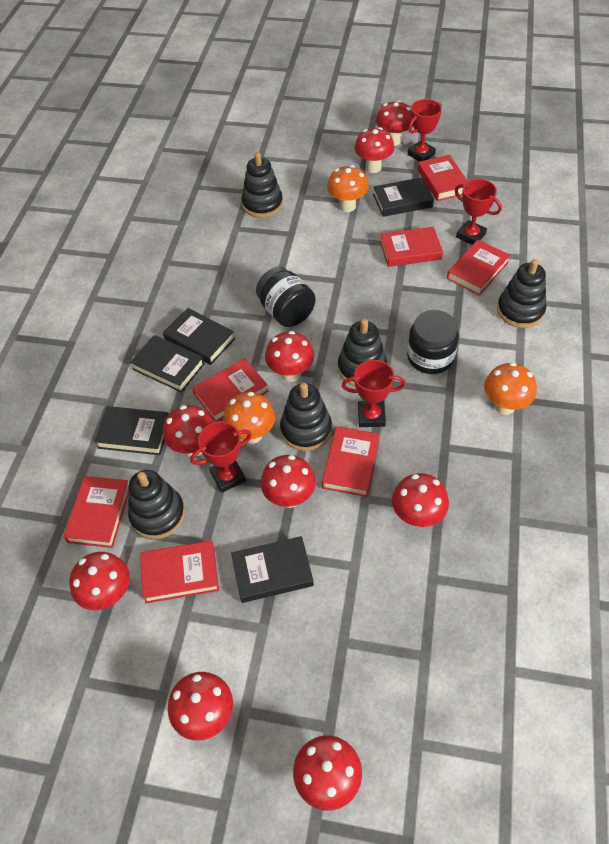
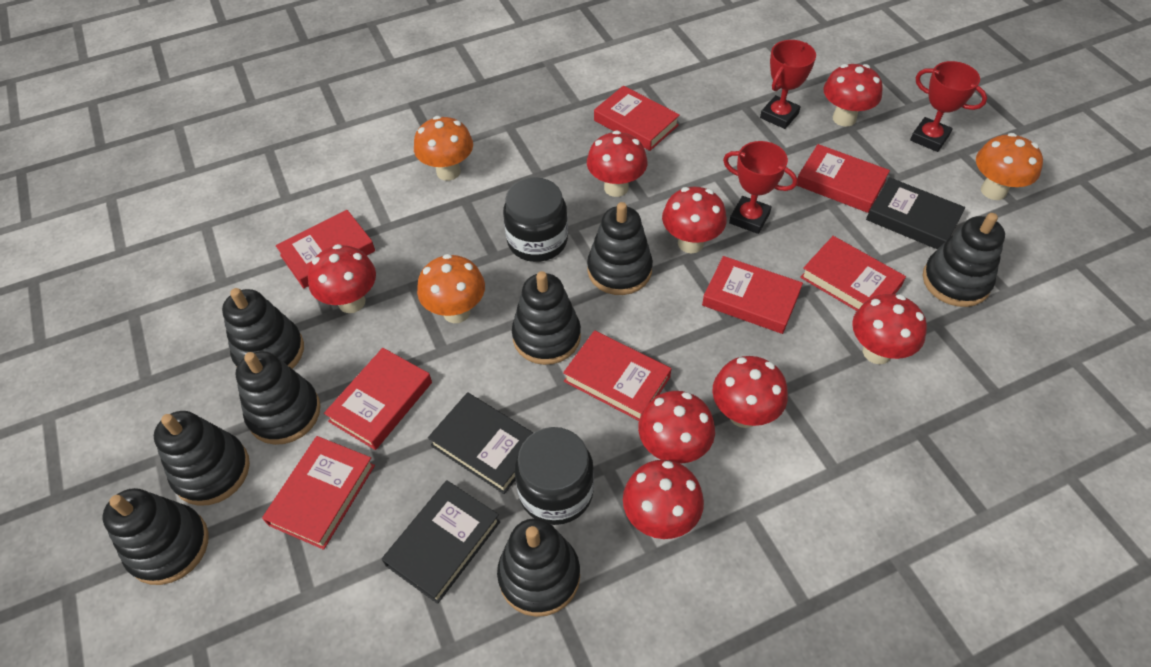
black book: [94,406,169,455] [130,335,205,393] [163,308,235,365] [231,536,314,603] [373,177,434,217] = 5 -> [382,480,501,604] [428,392,533,494] [866,177,965,249] = 3
black stacking toy: [128,470,185,539] [241,152,283,218] [280,383,332,451] [338,319,387,386] [497,259,546,328] = 5 -> [103,488,209,585] [154,411,250,506] [222,288,304,369] [236,351,321,445] [497,518,580,617] [512,271,581,365] [587,202,653,295] [923,213,1005,307] = 8
red book: [63,476,129,548] [140,541,219,603] [192,358,268,422] [322,426,380,497] [380,227,443,267] [417,155,468,201] [447,240,510,296] = 7 -> [262,436,375,550] [276,210,375,288] [324,348,432,450] [563,330,671,421] [594,86,680,151] [702,256,803,334] [797,144,890,213] [800,236,906,311] = 8
red mushroom: [69,552,130,610] [163,405,214,457] [168,672,233,740] [261,455,316,508] [265,331,314,382] [293,735,362,810] [354,127,394,173] [376,100,413,146] [392,473,449,527] = 9 -> [308,244,376,313] [587,130,647,197] [623,460,704,539] [638,391,715,464] [662,187,727,253] [712,356,788,428] [824,64,883,127] [852,294,927,364] = 8
red trophy: [190,422,252,493] [342,360,406,427] [407,99,442,162] [455,179,502,245] = 4 -> [723,141,798,234] [760,40,816,129] [910,61,987,152] = 3

